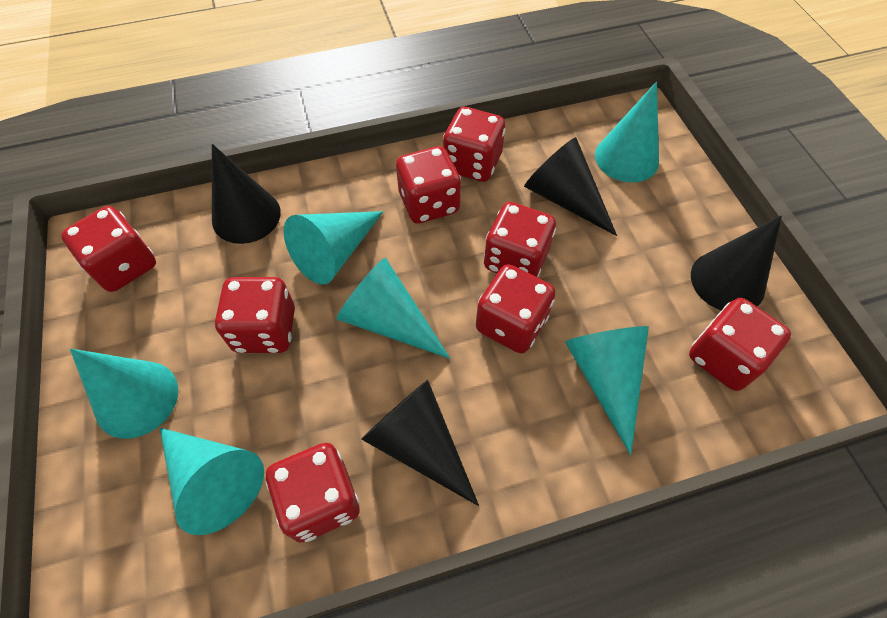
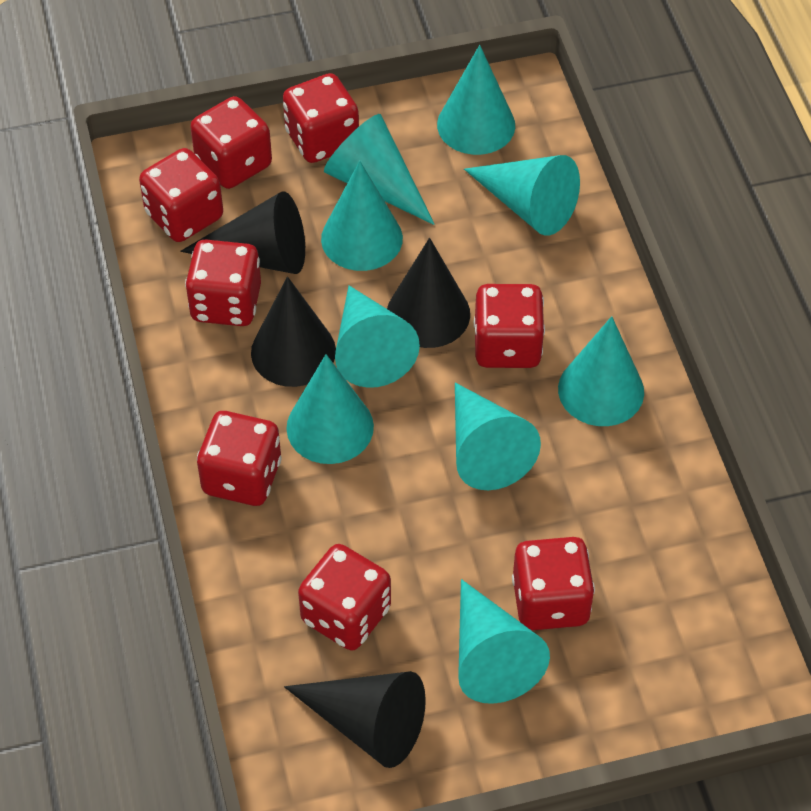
turquoise cone: [70,349,178,439] [160,428,264,535] [284,211,383,284] [336,258,450,359] [565,326,649,455] [595,82,659,182] = 6 -> [286,354,374,464] [321,161,403,271] [324,114,435,225] [335,286,420,388] [437,45,515,155] [455,383,541,490] [458,579,550,704] [464,155,580,236] [558,316,644,426] = 9

